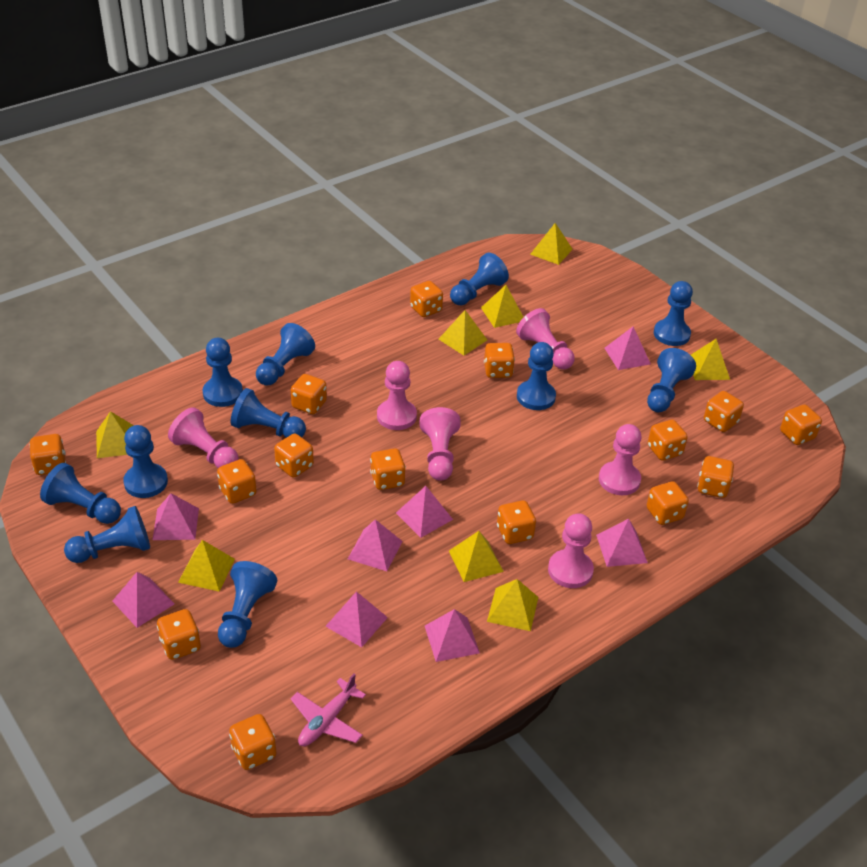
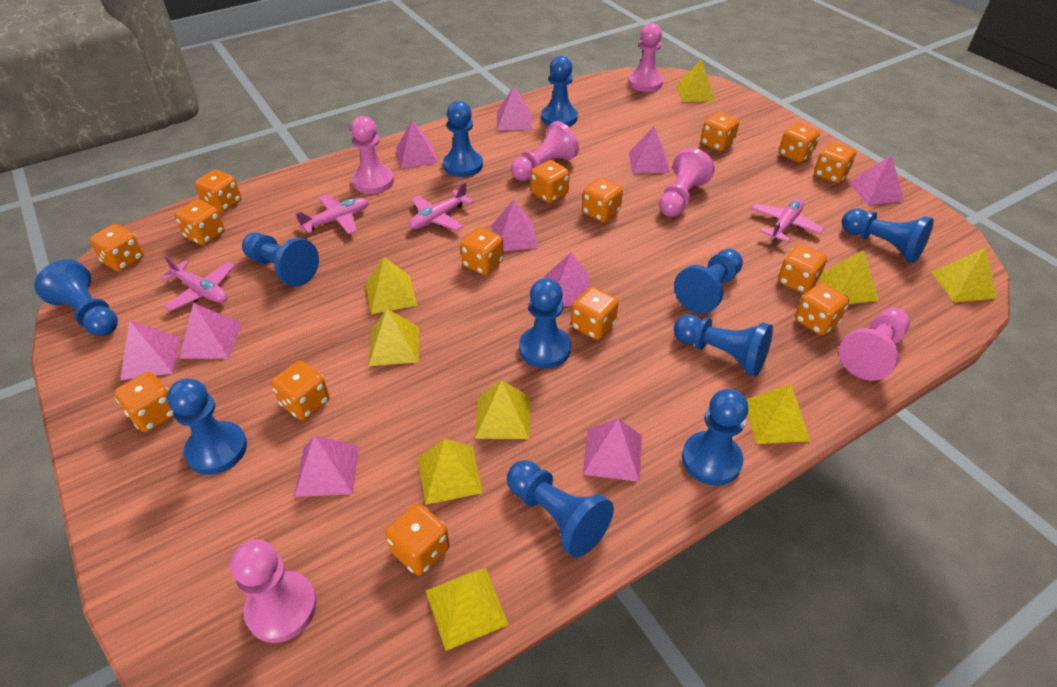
pink plane: [291,674,366,746] = 1 -> [160,255,234,311] [295,195,369,234] [409,182,474,231] [752,198,824,242] = 4
pink pyramid: [113,572,175,628] [152,493,199,540] [325,591,388,647] [348,519,402,571] [396,486,453,538] [425,609,480,662] [596,519,648,567] [605,326,651,370] = 8 -> [120,321,180,380] [179,303,242,359] [294,435,359,497] [396,120,438,168] [491,200,538,251] [497,86,532,130] [544,253,591,306] [583,418,642,482] [629,127,670,173] [849,155,904,205] = 10
yellow pyramid: [96,411,134,458] [178,540,235,592] [439,310,487,355] [449,531,504,582] [481,285,523,328] [487,579,538,631] [530,223,573,265] [691,339,730,380] = 8 -> [366,257,417,314] [369,309,419,366] [418,439,483,505] [426,567,509,651] [475,380,530,439] [676,59,715,102] [747,384,810,444] [820,250,879,304] [931,247,997,303] = 9

